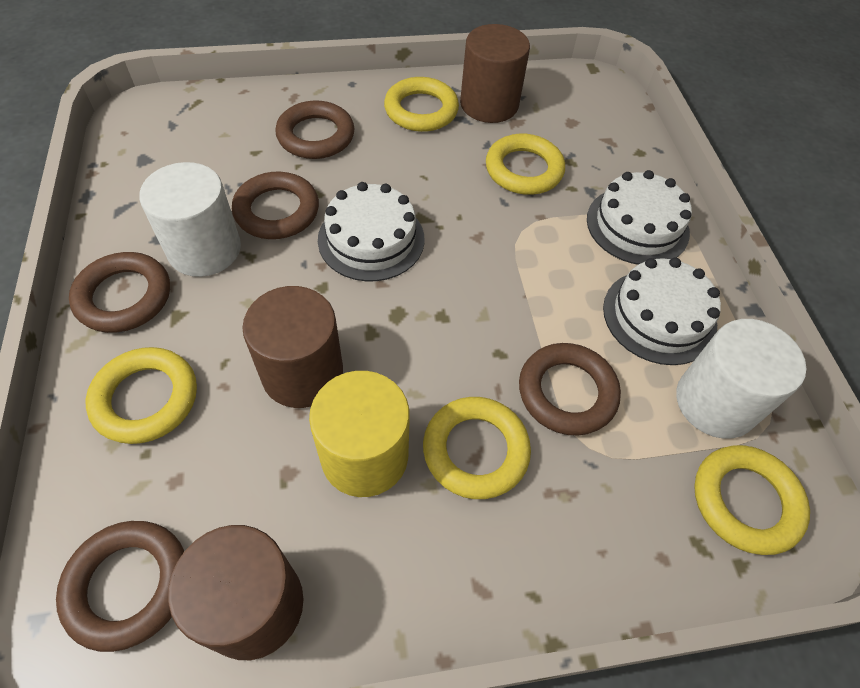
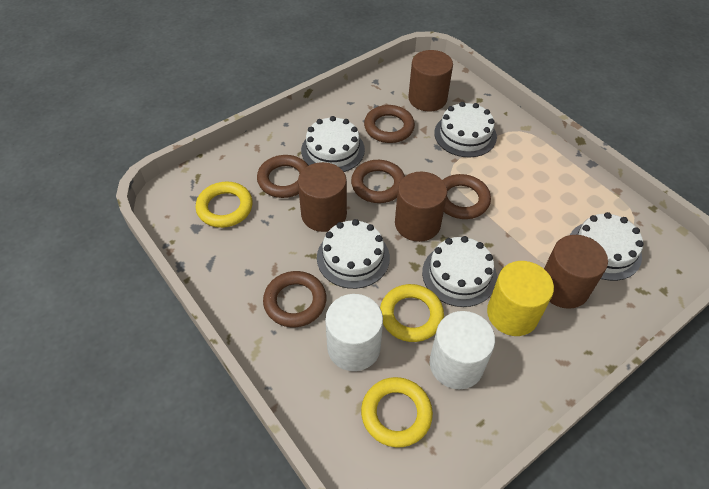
brown cylinder: [168,525,304,660] [242,286,343,408] [460,24,530,123] = 3 -> [298,162,347,232] [395,172,447,242] [408,50,453,111] [544,235,608,309] = 4
white cake: [318,182,425,281] [587,170,692,265] [603,258,721,365] = 3 -> [301,116,365,172] [317,219,390,289] [422,236,497,307] [434,102,497,157] [570,212,644,281] = 5
yellow ring: [86,347,197,444] [384,77,459,132] [423,397,531,499] [486,134,565,195] [694,445,810,555] = 5 -> [196,182,253,228] [361,377,433,447] [380,284,444,342] = 3

